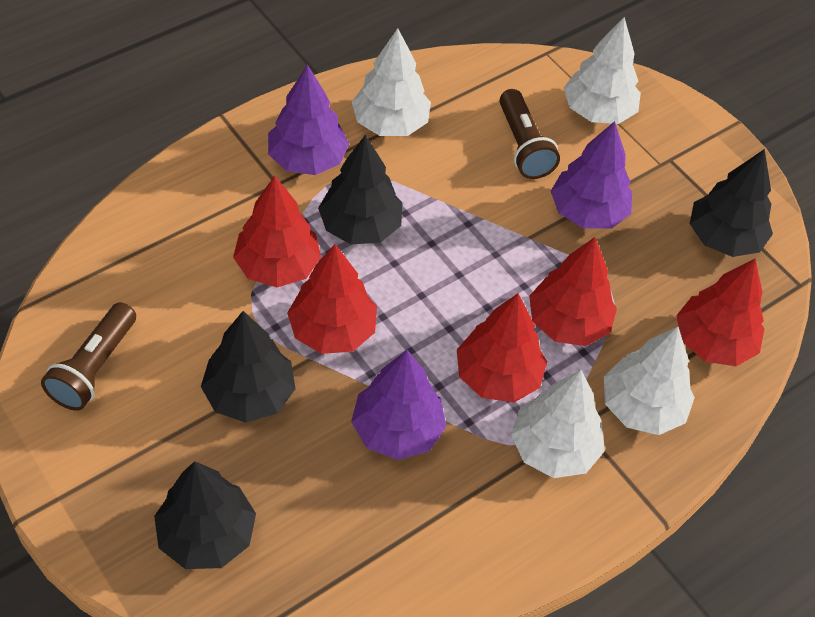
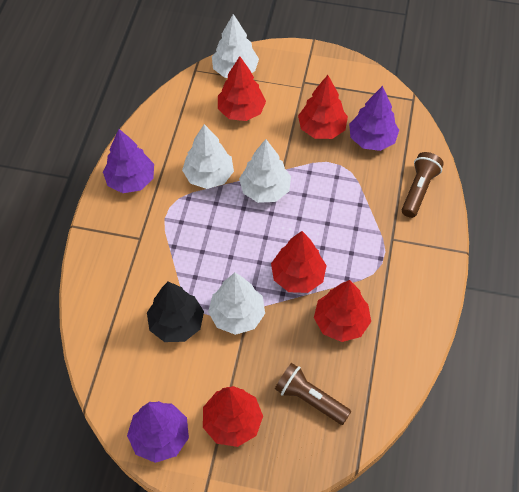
black tree: [154,461,256,569] [201,311,295,423] [318,134,403,245] [690,149,773,257] = 4 -> [147,282,204,342] = 1

